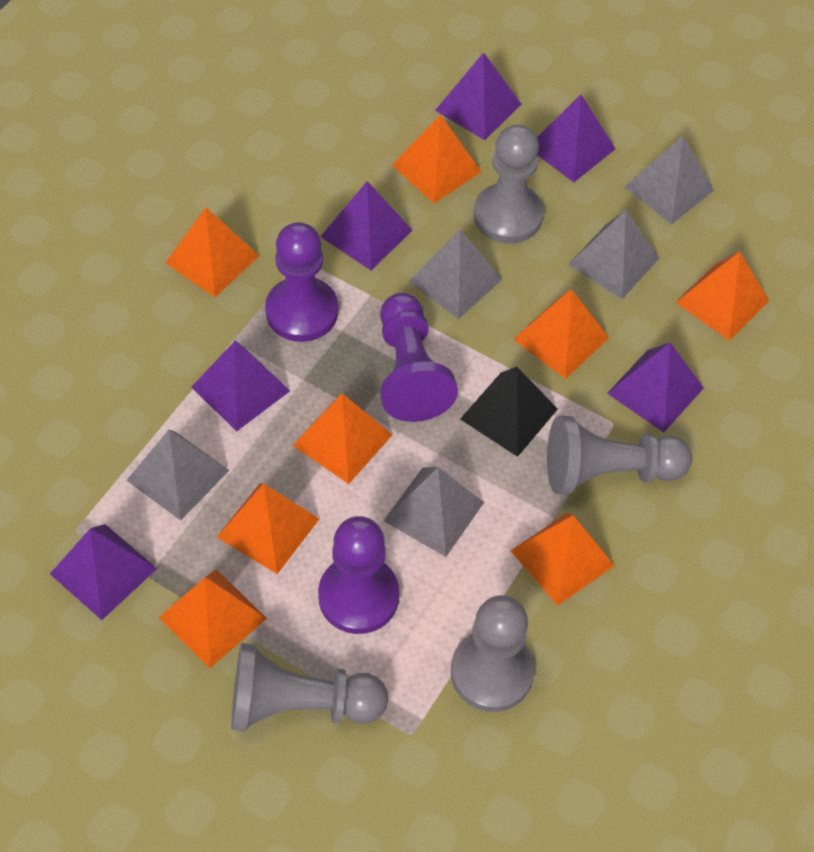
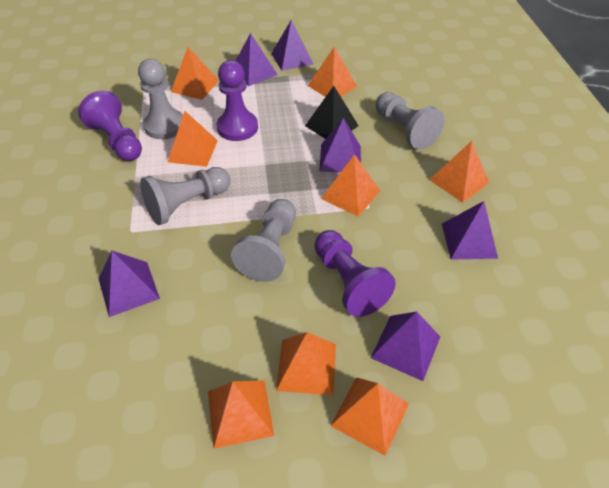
grey pyramid: [126,429,229,520] [384,467,484,557] [408,229,502,319] [568,210,659,299] [624,136,714,224] = 5 -> none = 0

